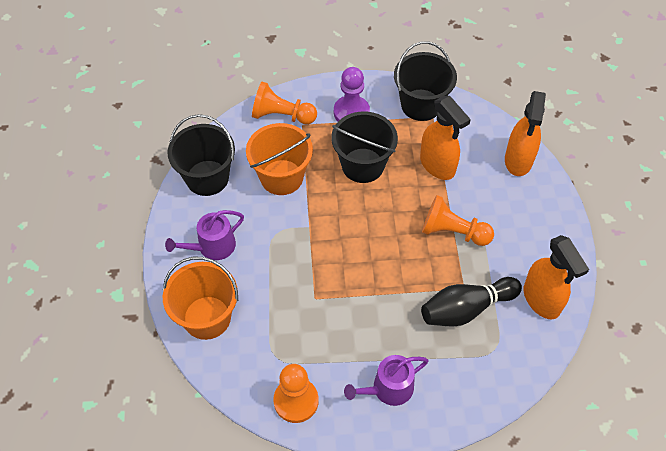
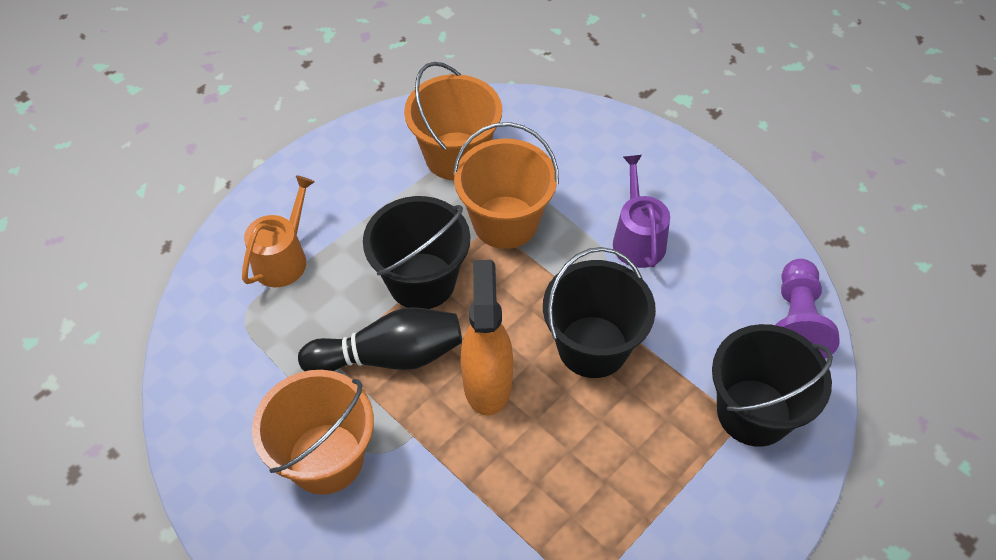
orange bucket: [163,257,238,340] [246,123,313,195] = 2 -> [252,370,374,494] [404,62,502,180] [453,122,559,249] = 3
orange pawn: [252,82,317,124] [273,364,319,423] [422,195,494,246] = 3 -> none = 0
orange spray bottle: [420,96,471,180] [505,91,546,176] [524,235,589,319] = 3 -> [460,260,513,416] = 1
orange watering can: none = 0 -> [242,175,315,287] = 1
purple watering can: [165,210,244,260] [344,355,428,406] = 2 -> [613,155,670,268] = 1

